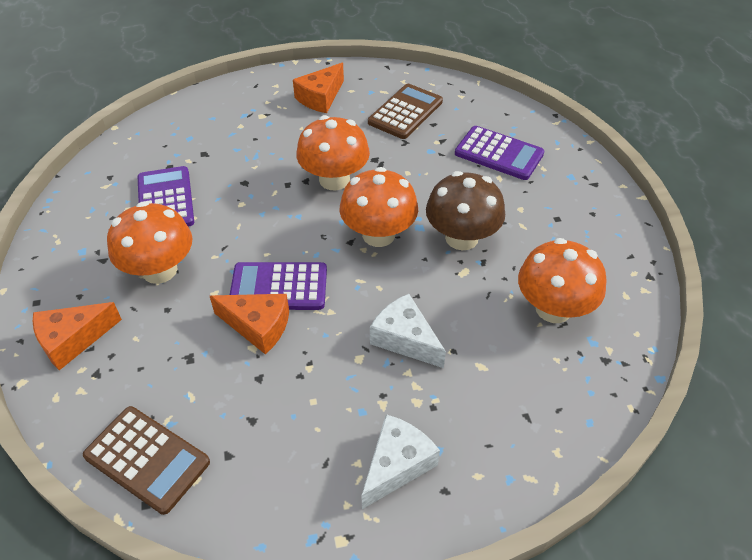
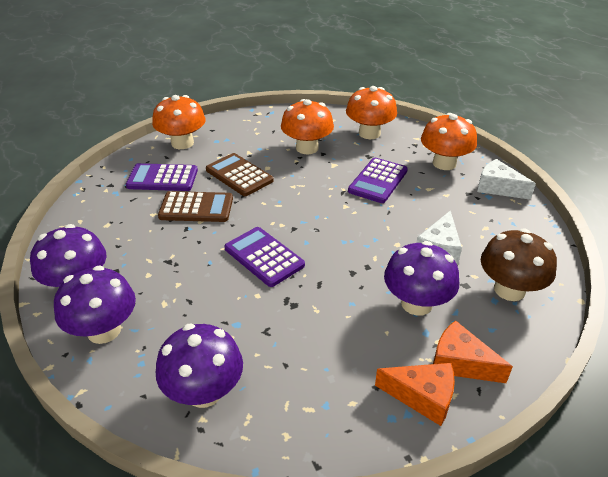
orange cheese: [33,302,122,370] [210,294,289,355] [293,63,344,113] = 3 -> [375,363,455,426] [433,320,513,383] = 2
purple mushroom: none = 0 -> [30,224,106,287] [54,266,136,344] [156,323,243,408] [384,241,459,316] = 4

